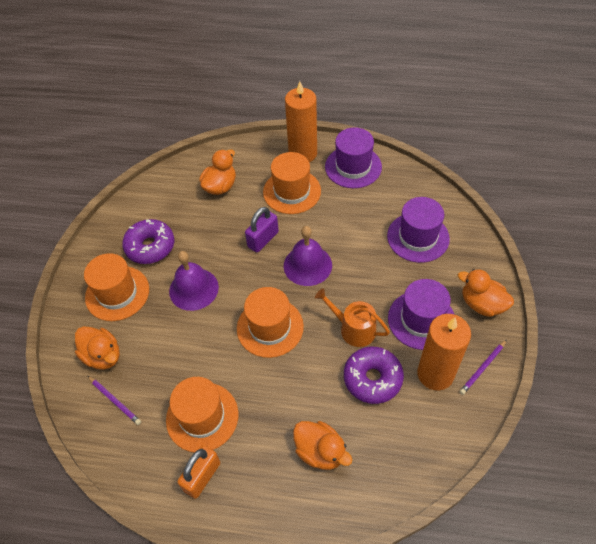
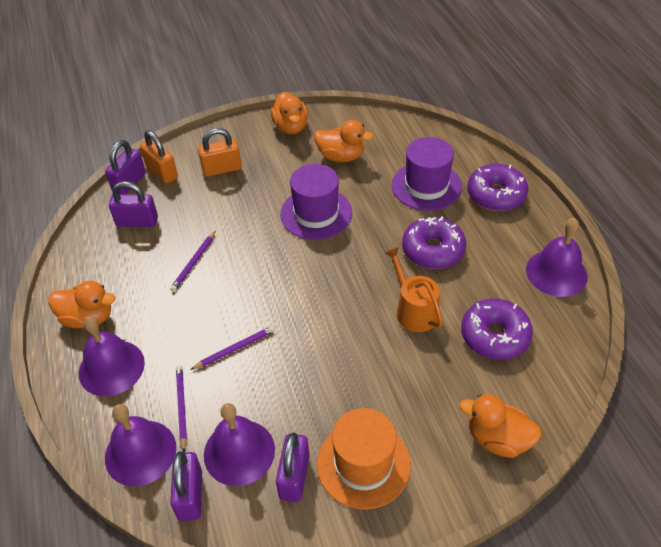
orange candle: [285,81,317,162] [417,314,471,391] = 2 -> none = 0
orange hat: [84,253,149,321] [166,377,238,453] [237,287,304,358] [263,152,321,214] = 4 -> [317,408,411,509] = 1
orange padlock: [177,445,220,499] = 1 -> [140,130,178,184] [198,128,242,177] = 2
purple bell: [169,251,219,311] [284,226,332,286] = 2 -> [79,316,145,396] [105,404,176,486] [204,403,275,486] [526,218,588,297] = 4
purple donut: [122,219,174,264] [344,347,404,404] = 2 -> [402,216,466,269] [461,298,533,360] [467,164,528,211] = 3
purple hat: [325,127,382,188] [387,197,450,263] [388,279,455,350] = 3 -> [280,164,352,240] [392,137,462,211] = 2
purple padlock: [245,207,279,252] = 1 -> [105,140,146,194] [109,181,158,227] [170,451,202,521] [276,433,310,502] = 4
purple pencil: [88,376,141,425] [460,340,507,395] = 2 -> [170,231,216,292] [176,365,187,452] [190,326,275,370] = 3

